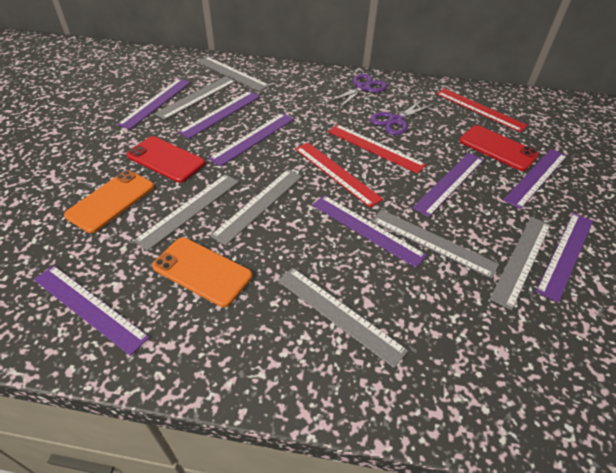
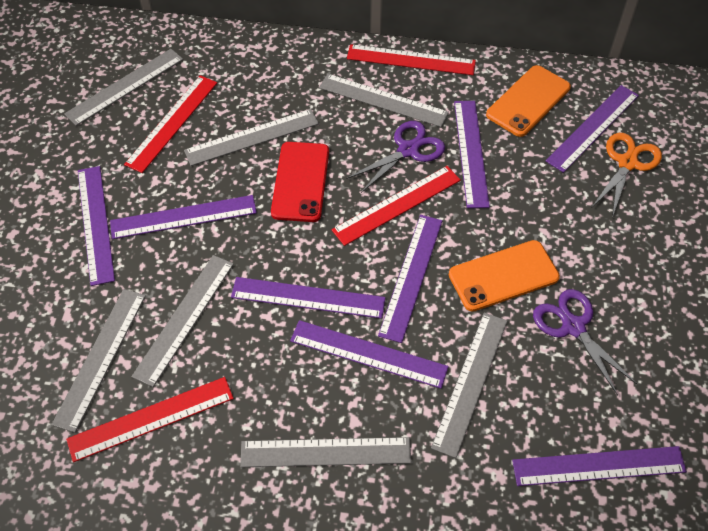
orange scissors: none = 0 -> [591,133,662,218] = 1
red phone: [127,136,205,183] [459,125,539,171] = 2 -> [271,142,329,222] = 1
red ruler: [295,143,383,207] [328,124,426,174] [436,88,528,132] = 3 -> [66,377,234,463] [124,75,217,173] [332,166,461,246] [347,44,476,75] = 4

